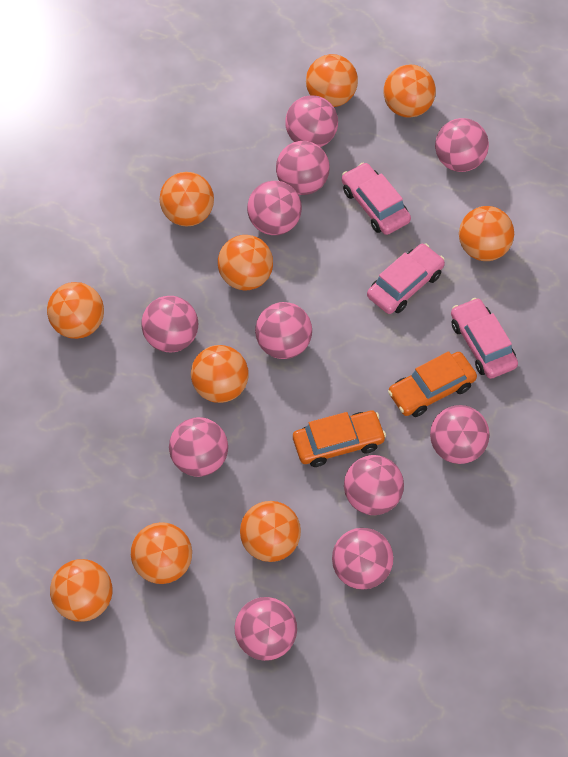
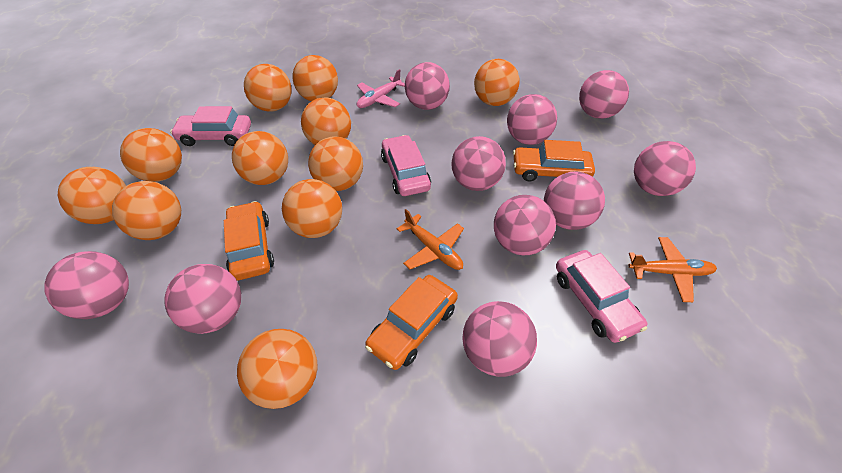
orange ball: [47,282,104,339] [50,559,113,622] [131,522,192,584] [160,172,214,226] [191,345,248,403] [218,235,273,291] [240,501,301,562] [306,54,358,107] [383,64,436,118] [459,206,514,261] = 10 -> [57,167,126,224] [112,181,181,240] [120,128,182,182] [232,131,288,185] [237,329,318,409] [244,64,292,112] [282,179,342,238] [293,55,338,101] [301,97,351,145] [308,136,363,191] [474,59,520,106] = 11
orange car: [293,411,386,467] [388,351,477,417] = 2 -> [224,201,274,281] [365,275,458,370] [513,140,595,182] = 3
orange plane: none = 0 -> [397,209,464,270] [628,237,717,302] = 2
pink ball: [141,296,198,352] [169,417,228,477] [235,597,297,661] [247,181,302,235] [255,302,312,359] [276,141,330,195] [285,95,338,147] [332,528,394,590] [344,455,404,515] [430,405,489,464] [435,118,489,172] = 11 -> [44,251,129,319] [165,264,241,334] [405,62,450,110] [452,136,506,191] [462,301,537,377] [494,195,556,255] [507,94,557,145] [544,172,605,230] [579,70,629,119] [634,141,696,196] = 10
pink plane: none = 0 -> [357,69,405,108] = 1

